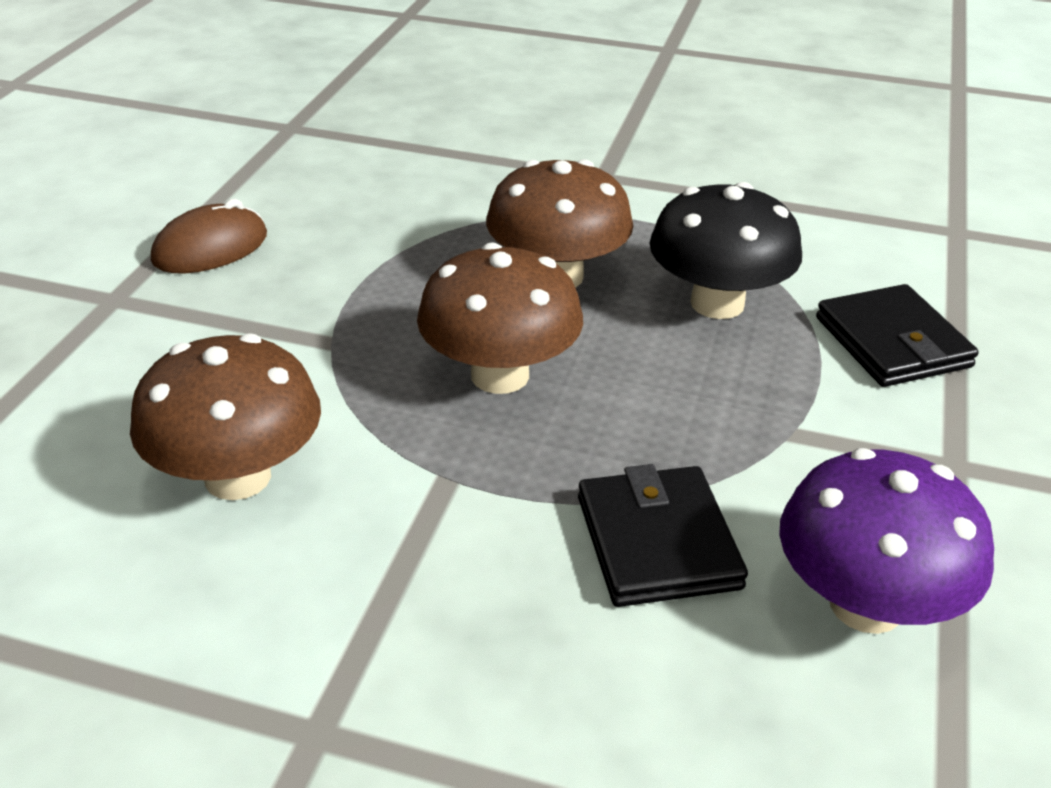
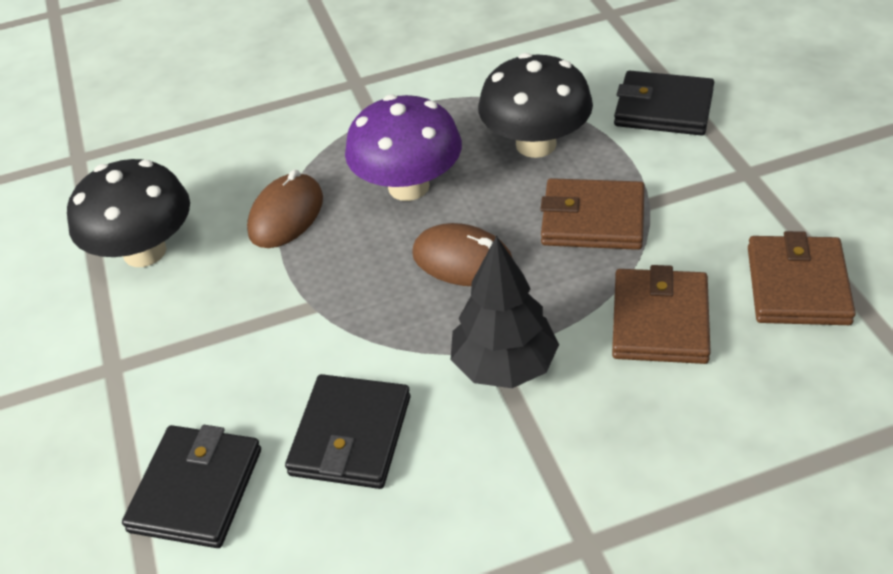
black mushroom: [650,182,802,319] = 1 -> [67,159,190,267] [478,53,593,158] = 2
black tree: none = 0 -> [451,236,559,388] = 1
black wallet: [578,464,748,607] [816,284,979,387] = 2 -> [122,425,261,548] [285,374,411,489] [614,70,714,136] = 3
brown mouse: [151,199,267,273] = 1 -> [247,170,323,248] [412,223,513,286] = 2
brown mushroom: [130,333,321,500] [417,242,583,394] [486,159,633,288] = 3 -> none = 0
brown wallet: none = 0 -> [540,178,645,250] [612,265,711,364] [748,231,856,325] = 3

